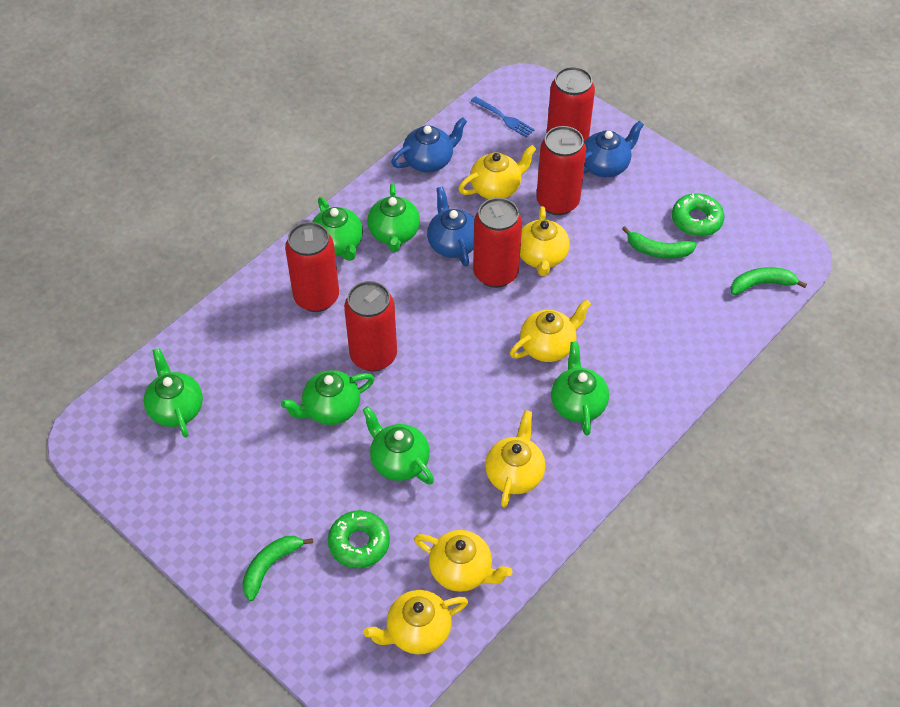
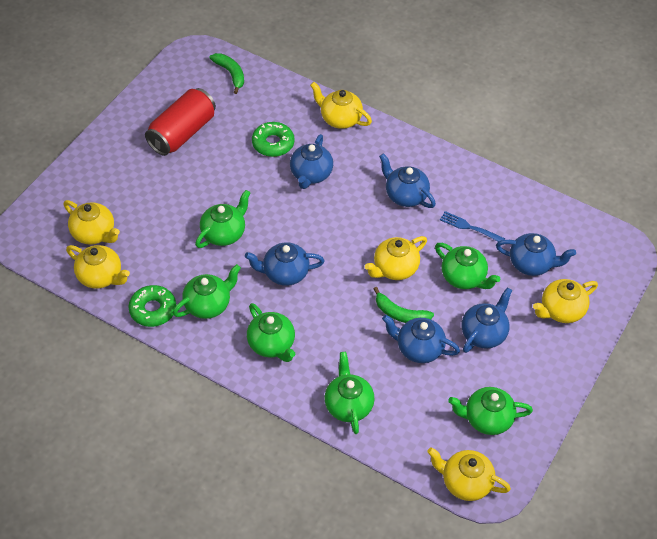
blue teapot: [391,117,467,172] [427,187,475,266] [583,120,644,177] = 3 -> [245,242,324,286] [290,134,333,189] [379,153,436,208] [382,315,460,363] [461,287,512,353] [496,233,576,276] = 6
green banana: [242,536,313,601] [622,226,697,259] [730,267,807,295] = 3 -> [210,53,244,94] [373,287,434,323] = 2
red can: [285,222,339,312] [344,281,397,372] [473,198,522,288] [536,126,586,215] [547,67,595,142] = 5 -> [145,88,216,156] = 1

